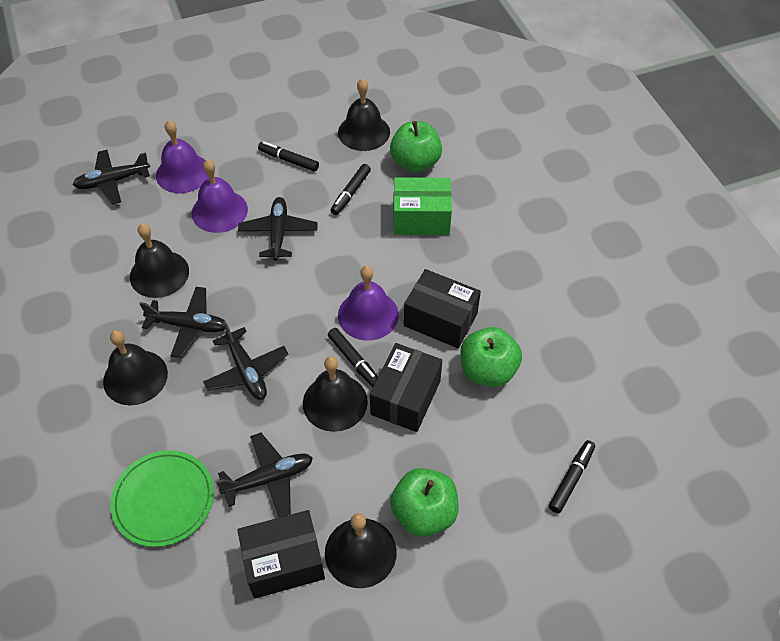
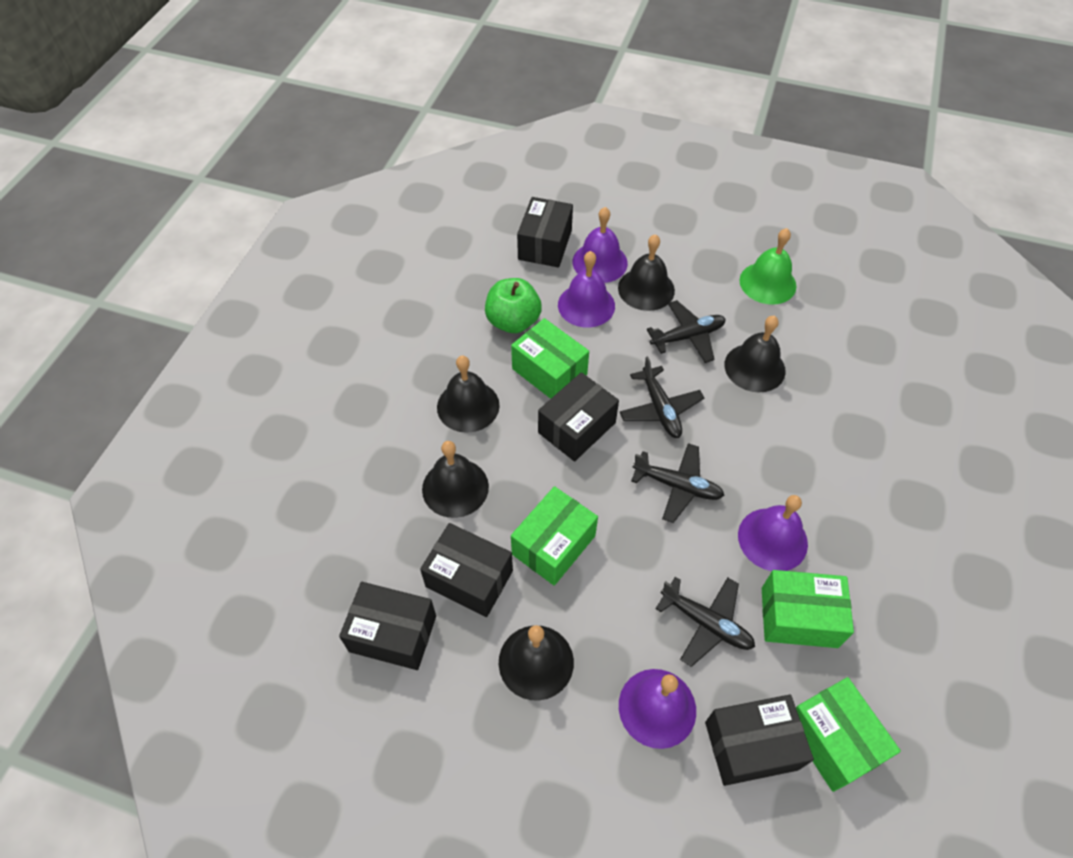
black box: [237,510,325,599] [370,343,442,432] [404,269,481,348] = 3 -> [339,582,436,670] [420,523,513,617] [517,197,573,267] [538,372,619,461] [705,695,814,786] = 5
black marker: [258,141,319,172] [328,328,378,387] [330,164,371,215] [549,440,595,513] = 4 -> none = 0
black plane: [73,150,150,205] [139,287,226,358] [203,321,289,400] [216,433,313,518] [238,197,318,261] = 5 -> [620,356,704,438] [631,443,725,523] [647,300,726,363] [656,577,755,667] = 4
green apple: [390,121,442,173] [390,468,459,537] [460,327,522,387] = 3 -> [485,278,542,333] = 1
green bell: none = 0 -> [739,228,796,305] = 1
green box: [393,177,452,235] = 1 -> [511,318,589,399] [511,486,598,586] [762,570,854,648] [796,677,901,792] = 4
green plate: [110,450,214,547] = 1 -> none = 0
purple bell: [156,120,209,193] [192,159,248,233] [338,266,399,341] = 3 -> [558,251,615,328] [572,207,628,283] [619,669,696,749] [738,495,808,571] = 4

